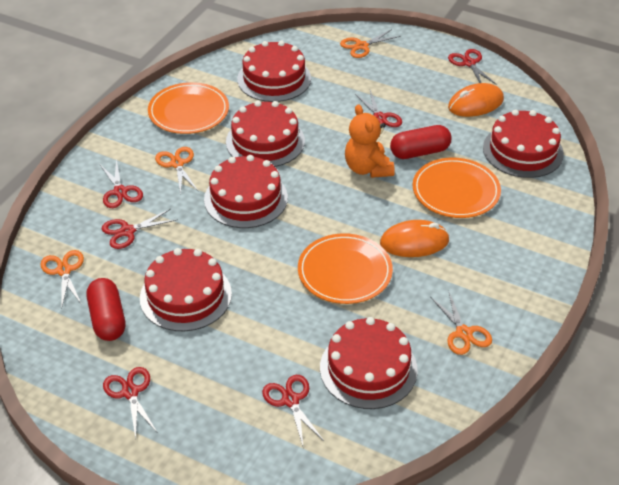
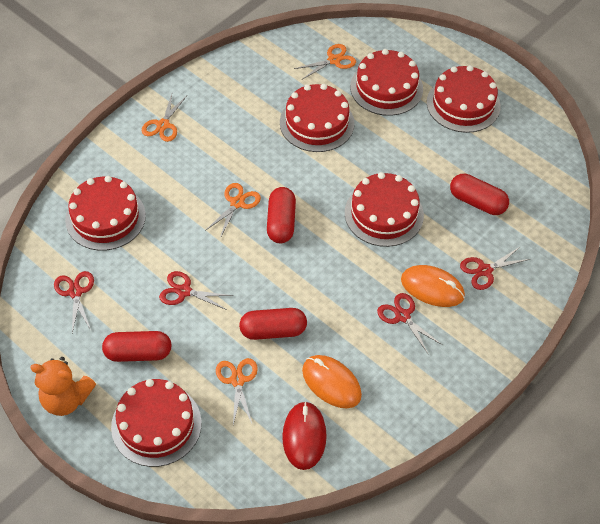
orange plate: [148,82,229,134] [298,233,393,304] [413,158,501,218] = 3 -> none = 0
red capsule: [87,278,125,341] [390,125,452,159] = 2 -> [102,331,172,362] [239,308,307,340] [267,187,296,243] [450,174,509,215] = 4
red mouse: none = 0 -> [282,401,327,470] = 1
red scissors: [100,159,143,208] [102,209,178,249] [103,367,157,438] [262,375,324,446] [355,90,402,127] [448,49,497,85] = 6 -> [54,271,94,333] [159,271,233,310] [377,293,442,353] [460,246,530,290] = 4

